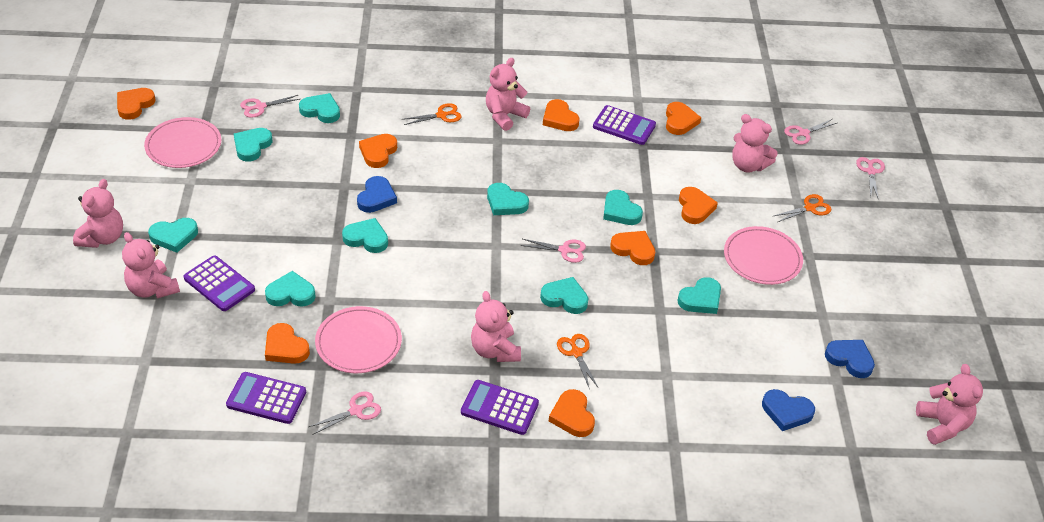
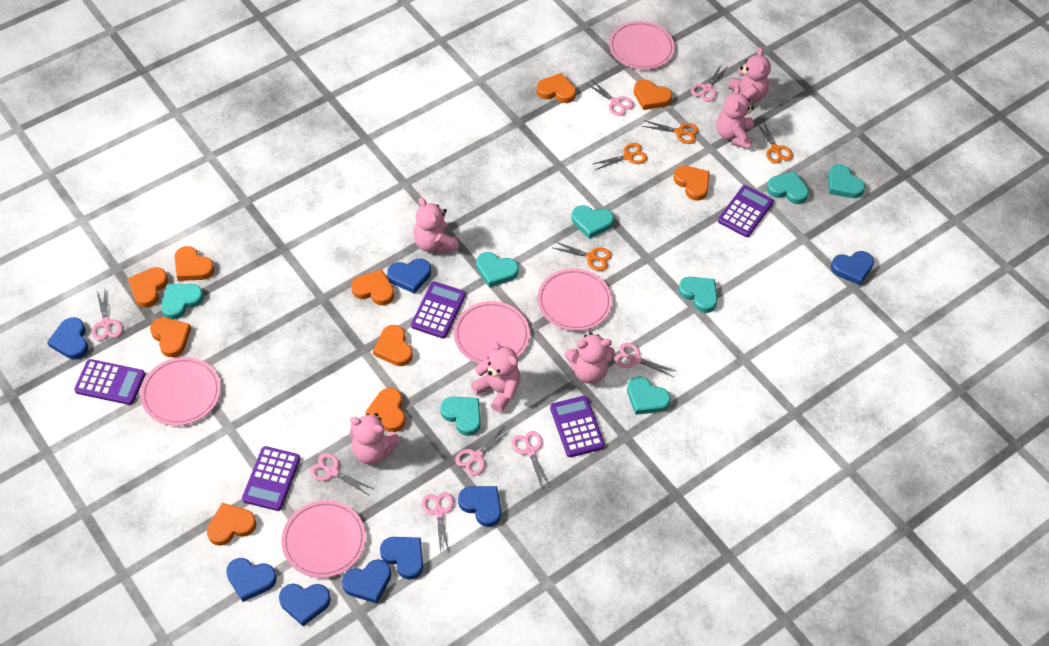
blue heart: [357,176,397,213] [762,389,815,431] [825,340,875,378] = 3 -> [47,317,88,359] [226,558,277,602] [279,584,331,626] [342,559,391,604] [380,537,423,580] [388,259,431,294] [458,486,501,527] [831,251,874,285] = 8
orange heart: [117,88,155,120] [265,323,310,364] [359,134,397,168] [543,99,579,131] [549,389,595,437] [610,231,655,265] [666,102,701,135] [679,187,718,224] = 8 -> [128,267,168,307] [150,317,191,357] [174,246,214,281] [207,503,257,546] [351,270,394,305] [365,388,405,432] [373,325,413,366] [536,73,576,103] [634,80,672,110] [674,166,710,201] = 10
orange scissors: [402,103,462,125] [557,334,598,390] [774,194,832,222] = 3 -> [554,241,612,271] [593,143,647,170] [642,120,698,144] [756,120,793,164] = 4
pink plate: [144,117,221,168] [315,306,402,373] [724,226,803,285] = 3 -> [140,357,221,426] [282,500,366,578] [454,301,530,364] [538,268,612,331] [609,21,675,70] = 5
pink scissors: [240,95,300,118] [309,391,381,434] [520,239,586,263] [784,119,837,145] [856,157,885,200] = 5 -> [92,289,123,341] [310,453,374,495] [422,492,454,555] [455,426,511,476] [512,431,550,487] [586,79,634,116] [614,343,676,377] [691,65,728,102] = 8
purple calculator: [184,256,255,311] [226,372,306,424] [461,380,539,435] [593,105,656,145] = 4 -> [74,359,145,405] [242,446,300,511] [411,281,466,338] [550,396,605,457] [718,185,774,237] = 5
turquoise heart: [148,218,198,253] [234,128,272,162] [265,271,316,307] [299,93,340,123] [342,218,388,253] [487,183,529,215] [540,277,589,314] [603,190,643,225] [677,277,721,314] = 9 -> [161,284,204,319] [440,396,481,436] [476,252,519,287] [571,205,614,239] [627,377,671,415] [678,277,718,313] [767,171,809,204] [828,164,865,198] = 8

